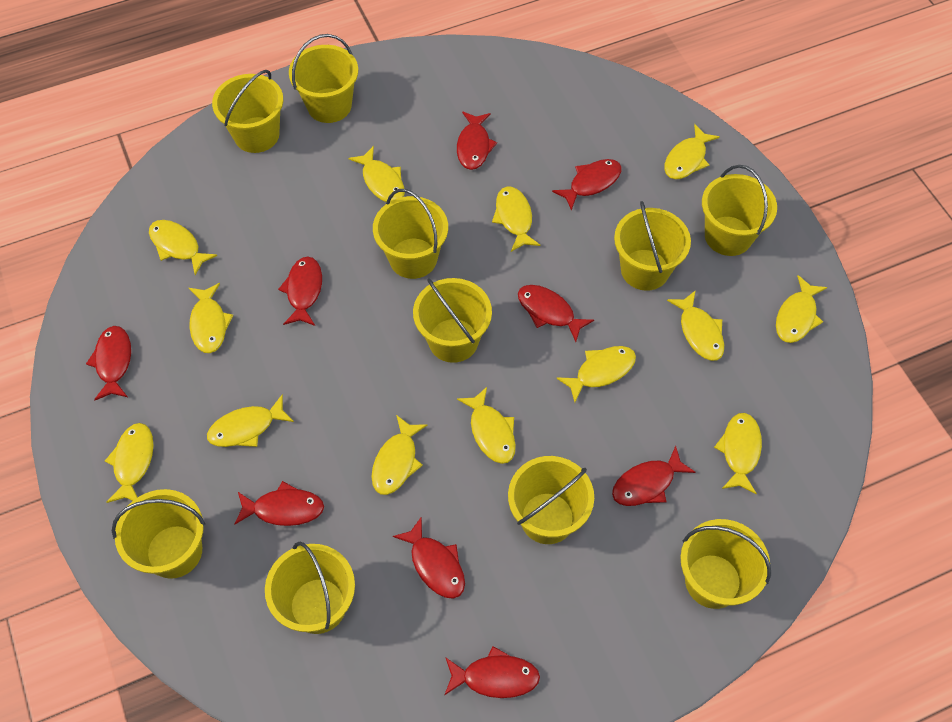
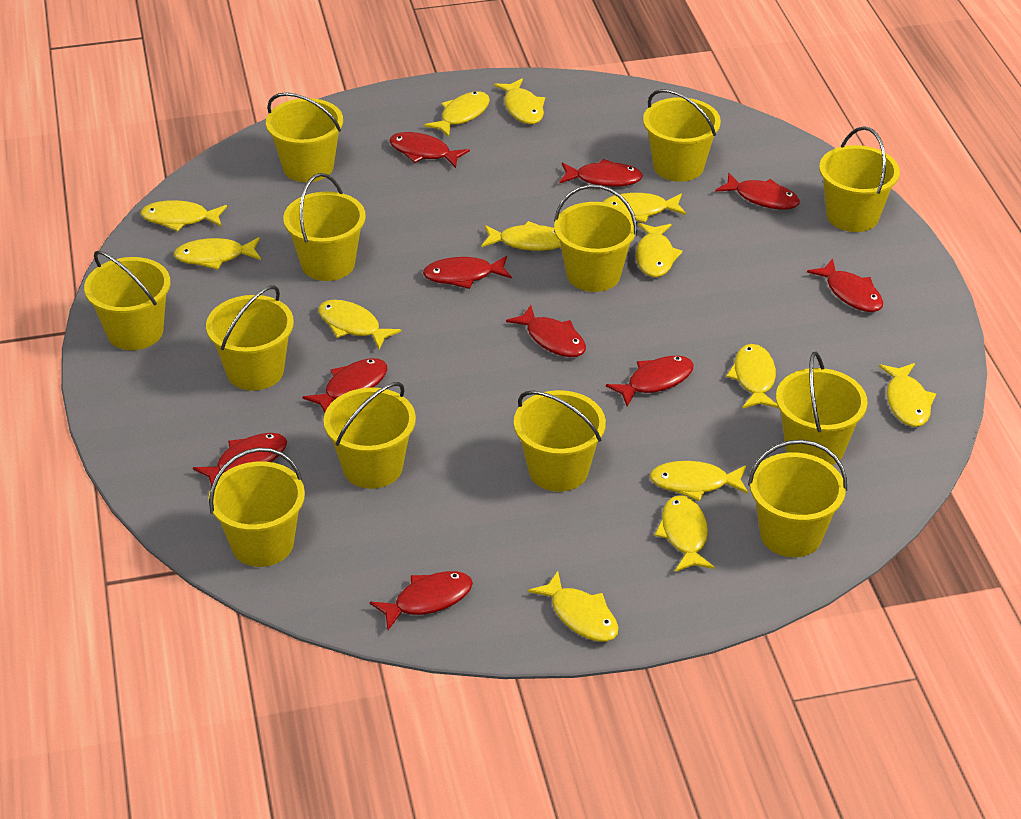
red fish: [86,326,131,400] [234,481,324,526] [278,257,322,326] [393,517,465,599] [445,646,540,698] [457,112,497,170] [518,285,594,342] [552,159,622,211] [612,446,696,506] = 9 -> [193,433,287,486] [303,358,387,413] [370,571,473,630] [389,132,470,168] [423,256,512,289] [506,305,586,357] [559,159,643,187] [606,356,694,406] [715,173,800,210] [807,259,883,312] = 10
yellow bucket: [112,489,205,579] [212,70,283,153] [265,541,355,634] [289,34,358,123] [373,189,448,279] [413,278,492,363] [508,456,594,544] [614,201,691,291] [680,519,771,609] [702,165,777,256] = 10 -> [84,251,170,350] [206,285,294,391] [209,447,305,567] [266,93,343,182] [283,173,366,281] [324,382,416,489] [514,390,606,492] [554,184,637,292] [643,89,721,182] [748,440,847,557] [776,352,868,465] [819,127,900,232] = 12

